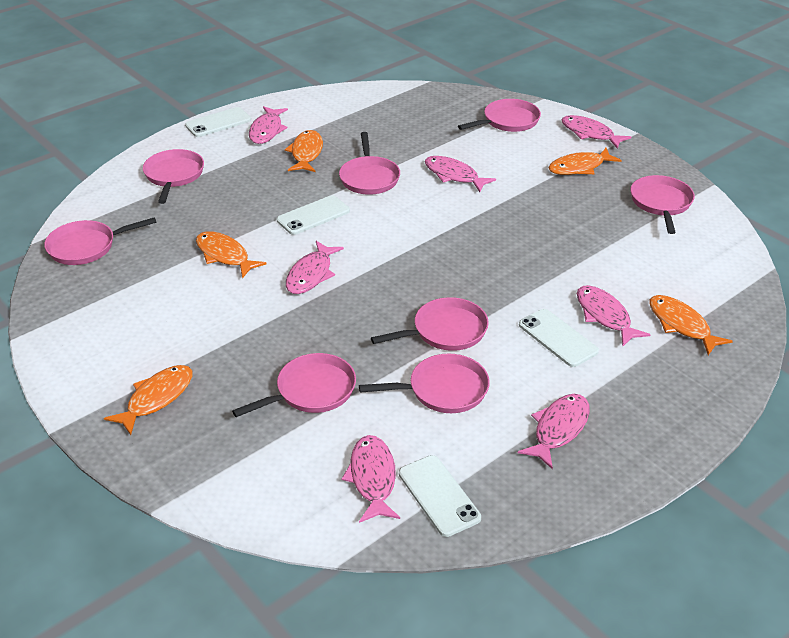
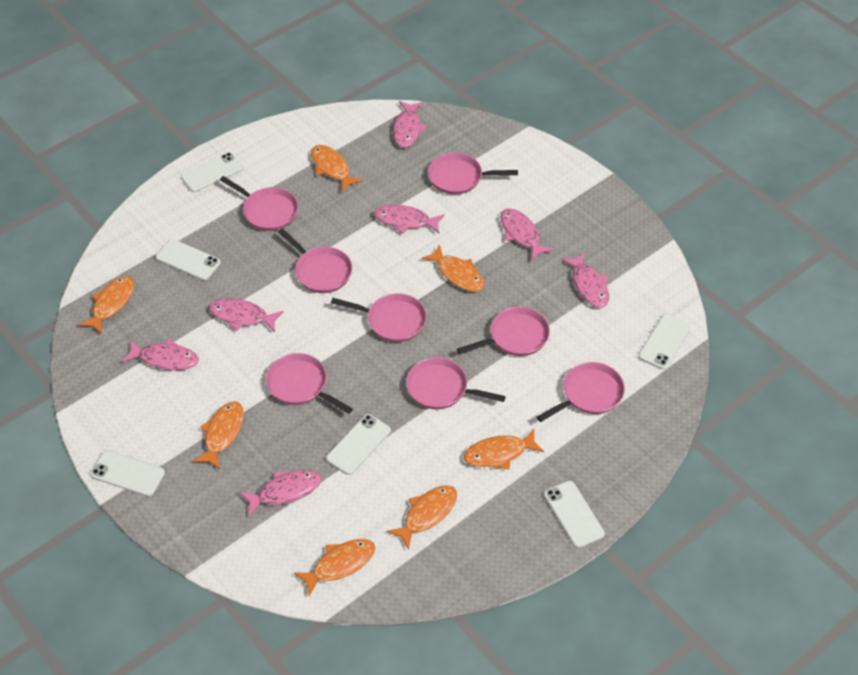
orange fish: [104,365,193,435] [196,231,267,278] [285,130,323,172] [548,148,622,175] [649,295,733,355] = 5 -> [78,276,134,334] [193,402,244,469] [294,539,375,596] [311,145,363,192] [387,485,457,550] [421,244,484,292] [464,429,544,469] = 7
white phone: [185,107,251,137] [277,195,350,235] [399,455,481,537] [519,309,599,367] = 4 -> [90,450,165,496] [156,239,221,280] [181,152,243,192] [326,414,391,475] [544,481,605,548] [638,314,691,369] = 6

